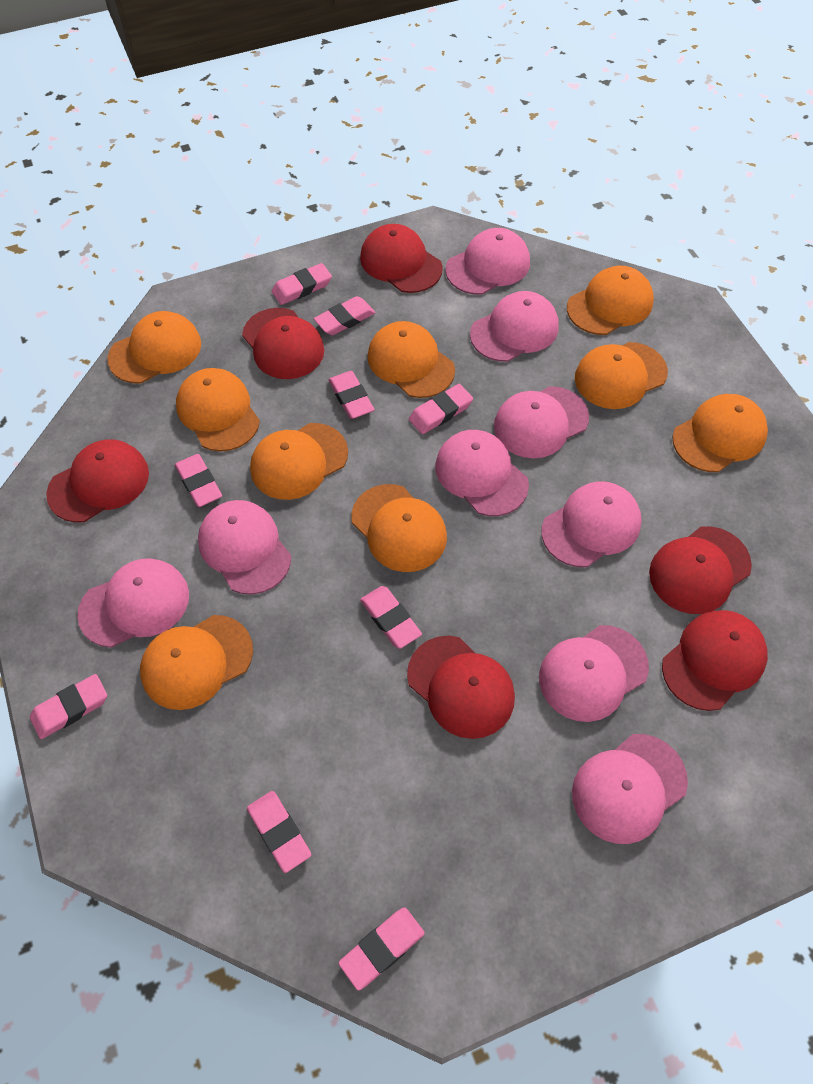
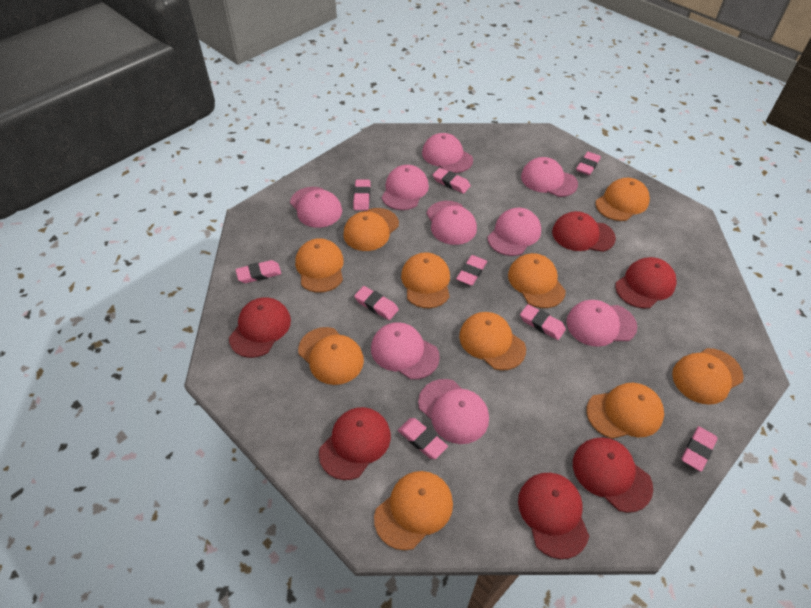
orange cap: [108,311,201,383] [140,615,253,710] [176,368,260,452] [250,423,348,500] [351,484,447,572] [368,321,455,398] [567,266,654,335] [575,342,668,409] [672,394,768,472] = 9 -> [295,238,344,293] [298,327,364,385] [343,208,399,251] [374,471,453,550] [401,252,450,308] [459,312,526,371] [508,253,566,308] [586,383,664,439] [595,178,650,221] [672,348,744,405] = 10

